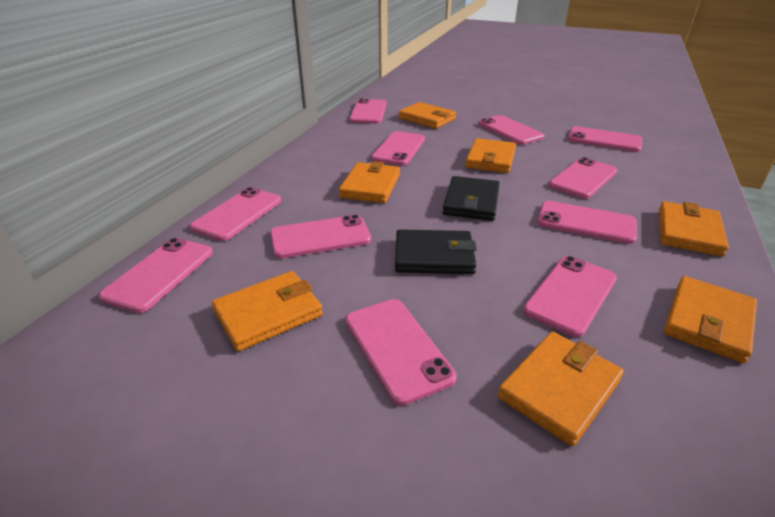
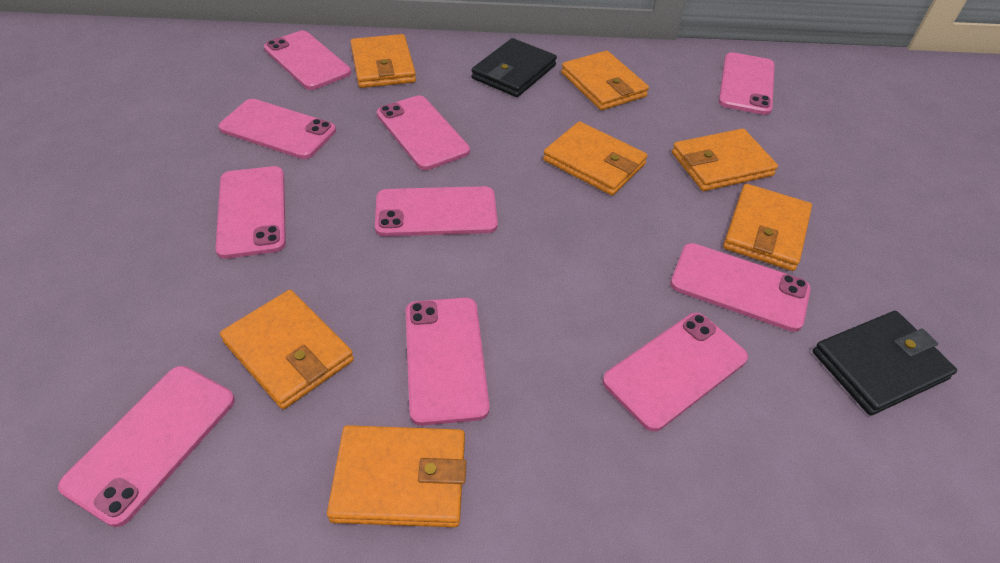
pink phone: [98,238,213,313] [190,187,281,241] [270,214,371,258] [345,299,457,406] [349,98,386,124] [371,131,425,165] [478,115,545,145] [523,256,617,337] [537,201,637,244] [549,157,617,199] [568,126,642,152] = 11 -> [58,366,235,527] [215,166,286,259] [218,99,336,159] [264,31,351,90] [375,186,498,236] [377,95,470,170] [406,298,490,426] [603,313,748,431] [670,243,811,332] [719,52,775,115] = 10

